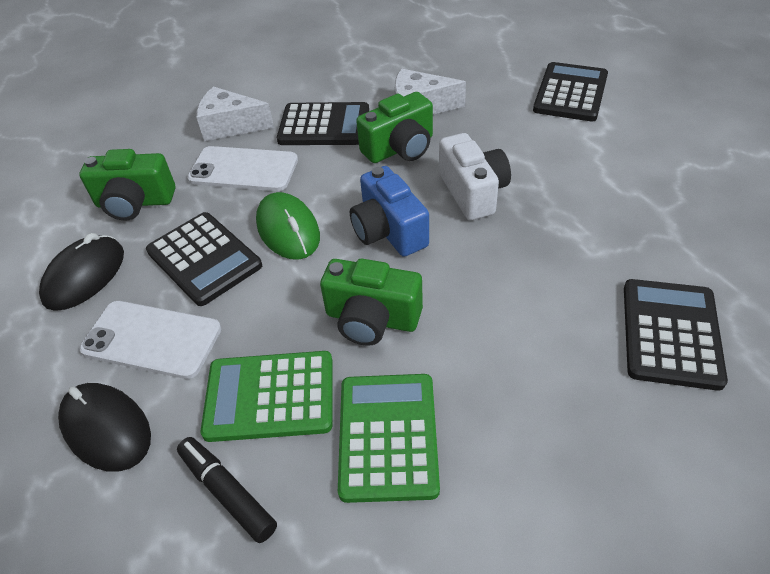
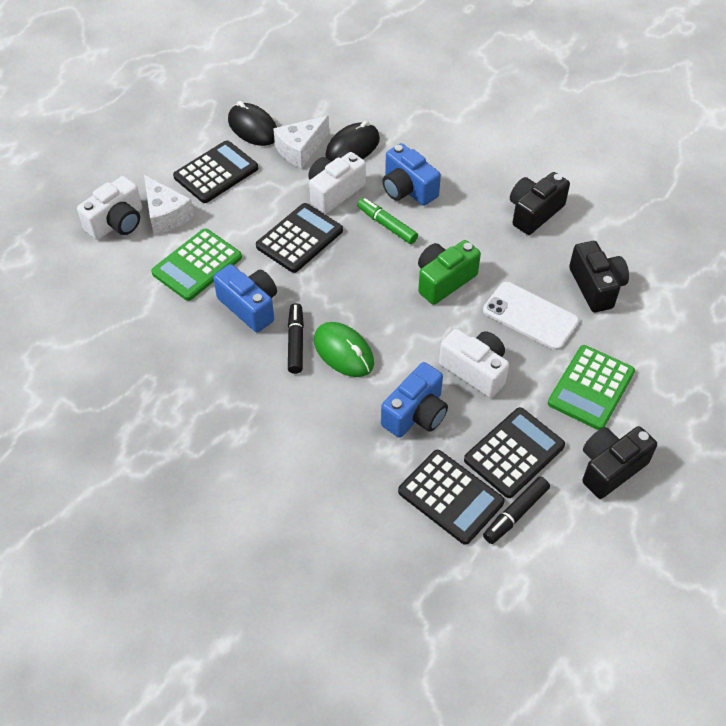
black camera: none = 0 -> [510,172,570,235] [569,241,629,312] [582,426,657,499] = 3
black marker: [177,437,277,543] = 1 -> [288,303,304,374] [483,476,550,544] = 2
blue camera: [350,166,429,257] = 1 -> [213,264,277,332] [381,362,448,438] [382,143,441,206] = 3
green camera: [79,149,176,221] [320,259,423,346] [356,92,433,163] = 3 -> [418,240,481,305] = 1
green marker: none = 0 -> [357,198,418,244] = 1
white camera: [439,133,511,220] = 1 -> [77,176,142,240] [308,152,366,214] [439,329,509,398] = 3
white phone: [79,301,221,379] [187,146,298,191] = 2 -> [483,282,579,350] = 1

